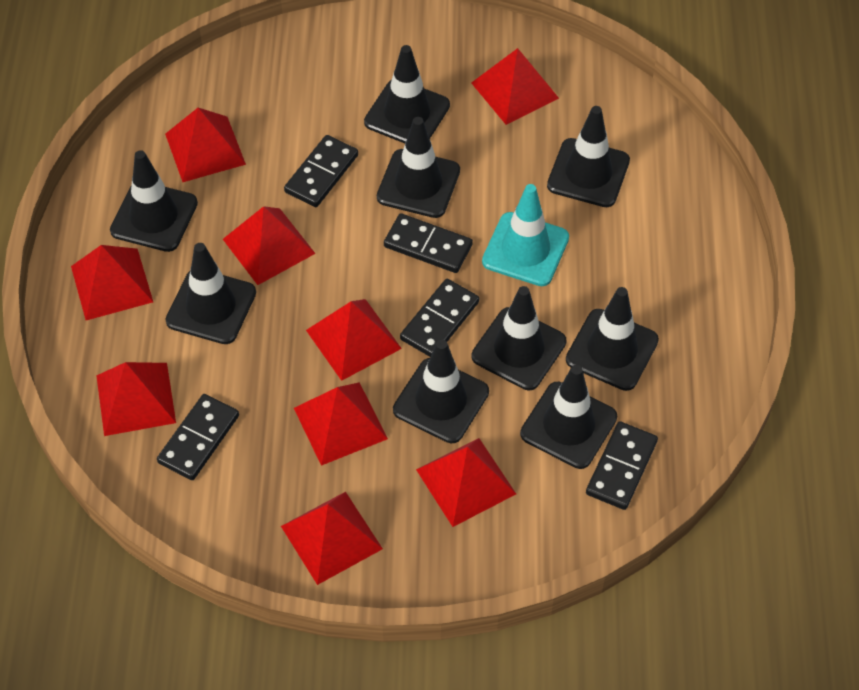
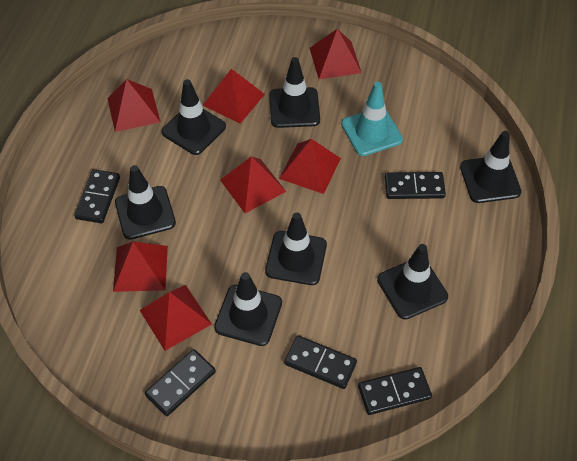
black traffic cone: [110,150,198,252] [165,243,256,344] [364,45,450,143] [377,117,460,218] [393,339,489,443] [471,286,566,390] [520,365,617,469] [547,106,630,207] [566,287,659,391] = 9 -> [115,165,176,240] [162,79,226,155] [214,272,282,346] [265,212,327,285] [269,57,320,128] [377,244,448,320] [460,131,522,203] = 7
red pyramid: [71,245,153,320] [96,362,176,436] [165,108,246,182] [223,206,316,285] [281,492,383,585] [294,383,388,466] [306,299,402,381] [416,438,516,527] [471,48,559,125] = 9 -> [107,79,160,132] [113,242,168,292] [140,285,212,351] [203,69,265,124] [220,157,286,213] [279,139,341,194] [310,29,362,80] = 7

